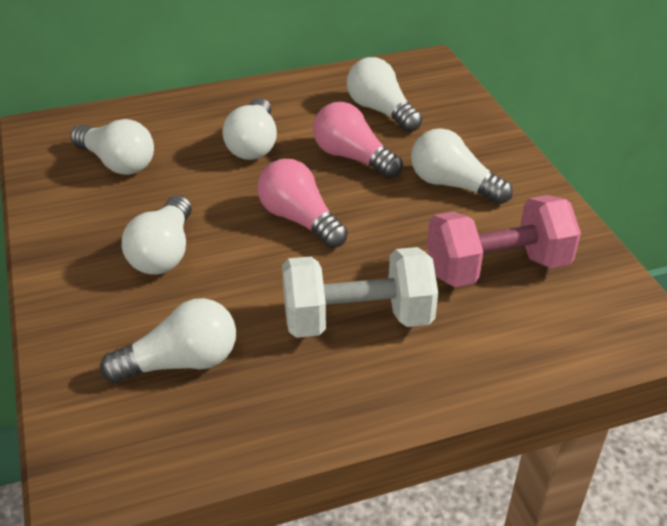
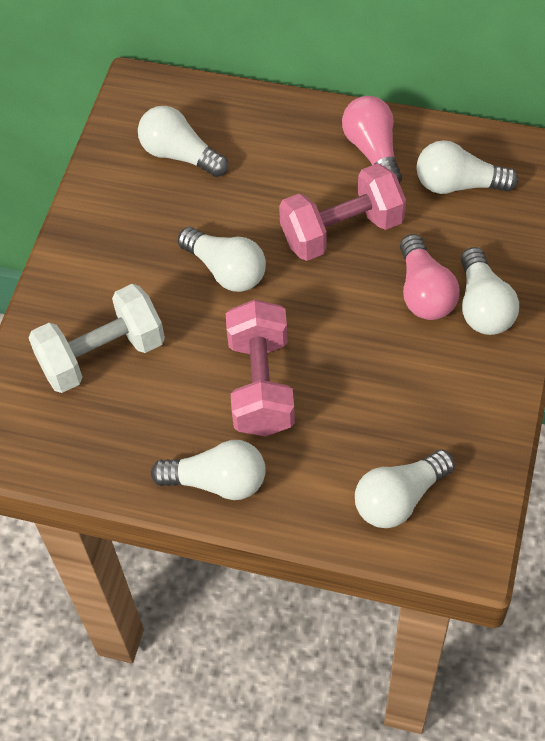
pink dumbbell: [427,195,581,287] = 1 -> [226,299,295,437] [279,163,406,261] = 2

